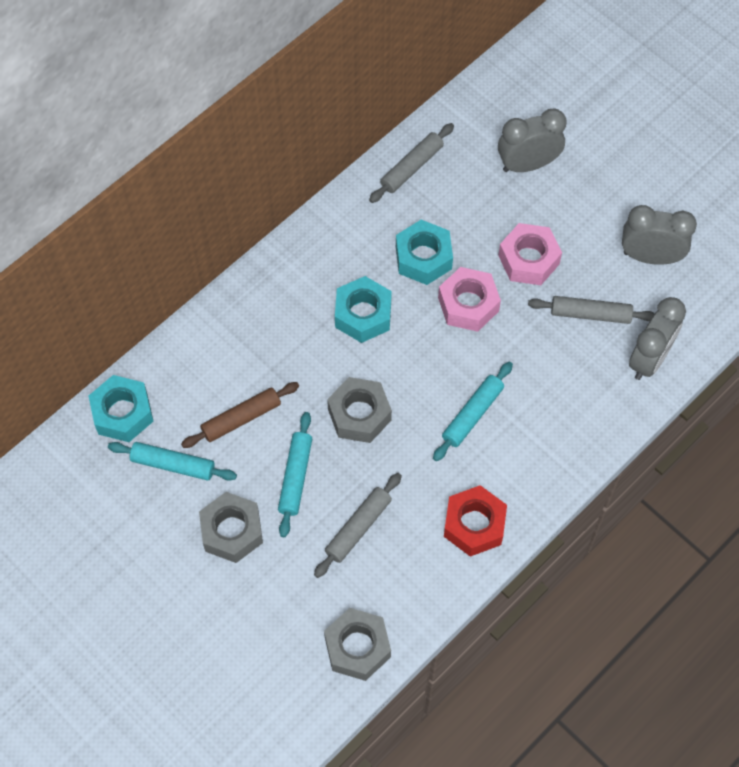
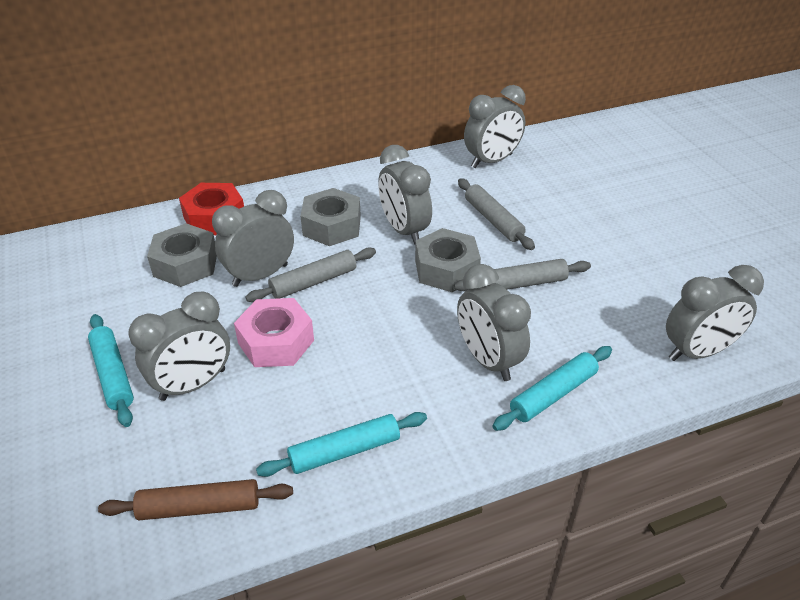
grey clock: [498,108,567,172] [622,205,697,265] [629,297,686,380] = 3 -> [128,292,230,401] [212,190,294,287] [378,145,432,245] [457,264,531,381] [464,85,526,168] [666,265,764,361] = 6
pink nut: [438,267,501,332] [498,223,562,285] = 2 -> [234,298,314,367] = 1
turquoise nut: [89,375,153,442] [335,276,392,343] [396,220,453,285] = 3 -> none = 0

